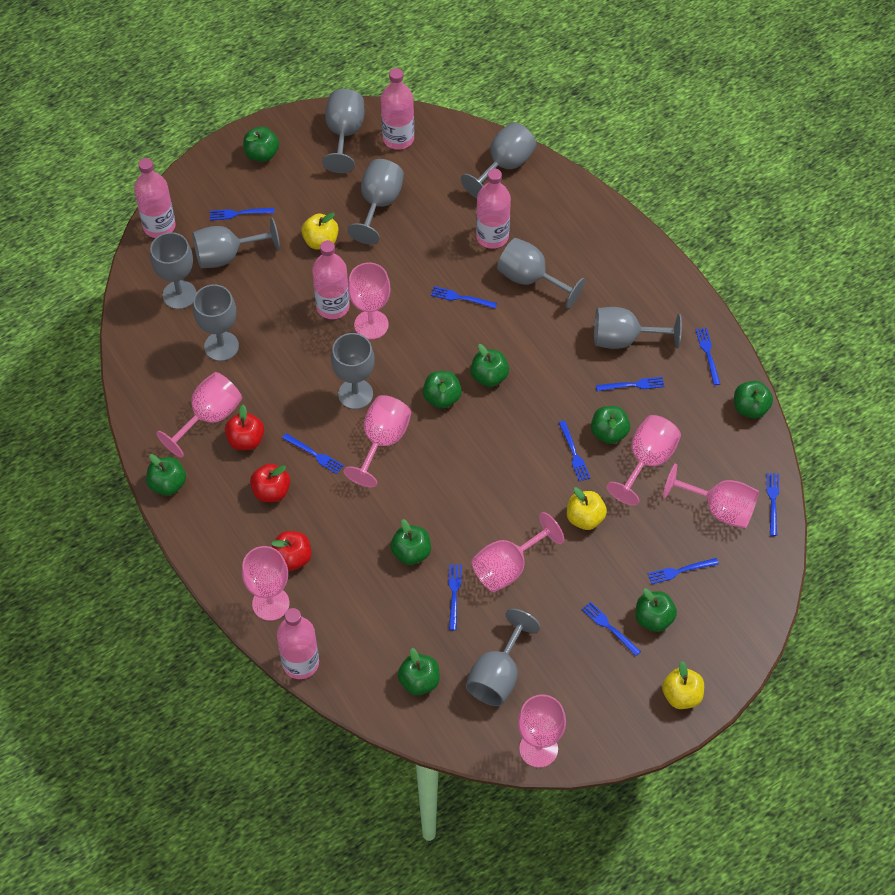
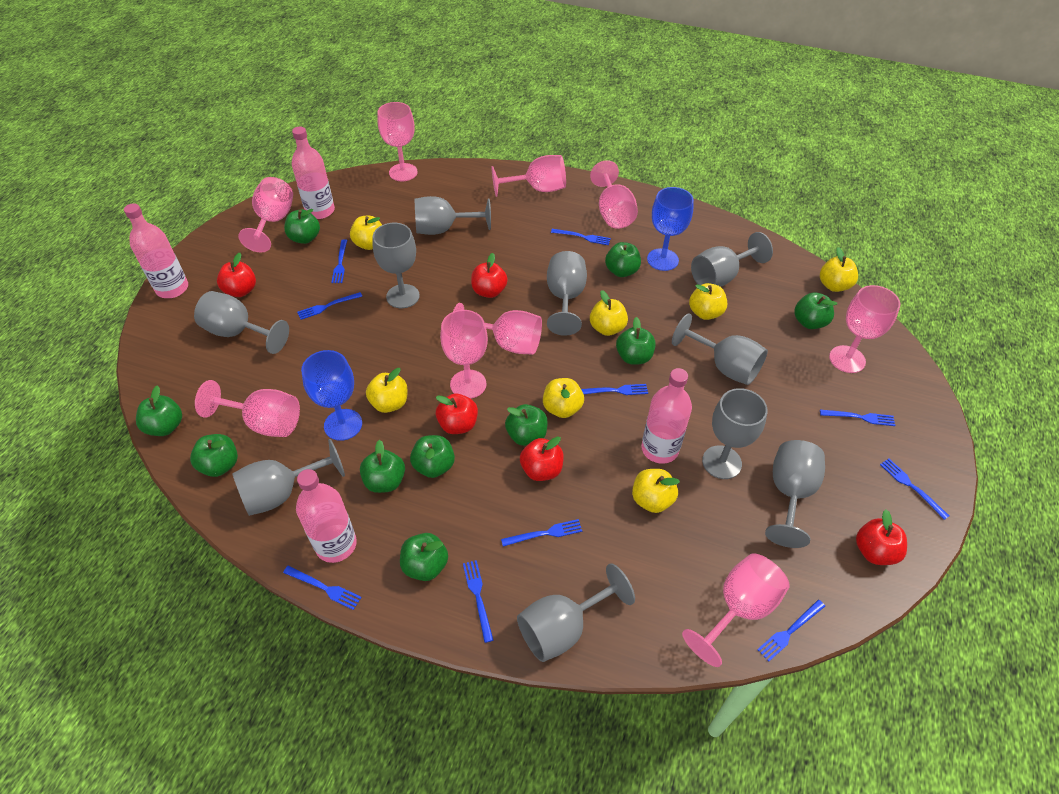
blue goblet: none = 0 -> [301,350,362,441] [647,187,694,271] = 2
green apple: [146,454,186,496] [243,127,279,162] [391,519,431,565] [398,648,440,695] [423,371,462,408] [470,344,509,387] [591,406,630,444] [635,588,677,632] [734,381,773,419] = 9 -> [136,385,182,436] [190,434,238,477] [284,209,320,244] [360,440,405,493] [400,533,448,581] [410,435,455,478] [505,404,548,446] [605,242,641,277] [616,317,655,365] [794,293,837,329] = 10
pink bottle: [134,158,175,238] [277,608,319,679] [312,240,350,319] [381,68,414,150] [476,169,511,249] = 5 -> [124,203,188,298] [292,127,335,219] [296,469,357,563] [641,368,692,464] = 4
pink goblet: [156,372,242,458] [242,546,290,621] [343,395,411,487] [348,262,390,339] [471,512,564,592] [518,694,566,768] [607,415,681,506] [663,464,759,528] = 8 -> [195,380,300,437] [238,177,293,252] [377,102,418,181] [440,310,488,399] [453,303,542,355] [491,155,566,197] [590,160,638,229] [682,553,790,667] [829,285,900,373] = 9
red apple: [225,405,264,450] [250,464,290,502] [271,531,312,571] = 3 -> [217,253,256,297] [436,394,478,434] [471,253,508,298] [520,436,564,481] [856,510,907,565] = 5
yellow apple: [301,212,338,249] [567,487,607,530] [662,661,704,709] = 3 -> [350,216,382,250] [366,368,408,413] [543,378,584,418] [590,290,628,336] [632,469,680,513] [689,283,727,320] [820,247,858,292] = 7

